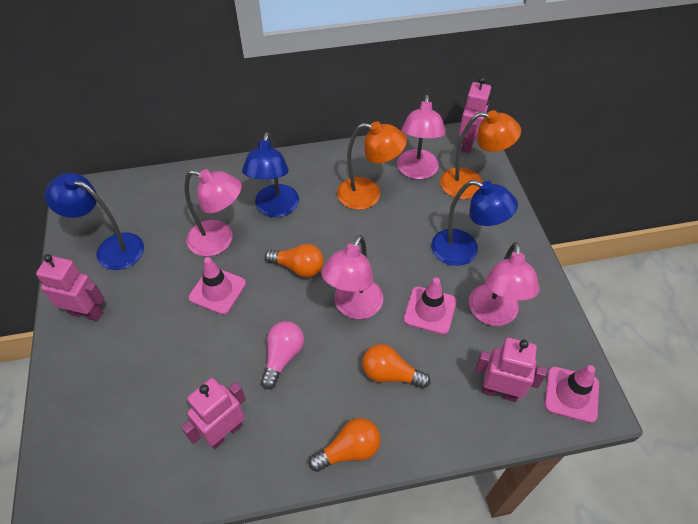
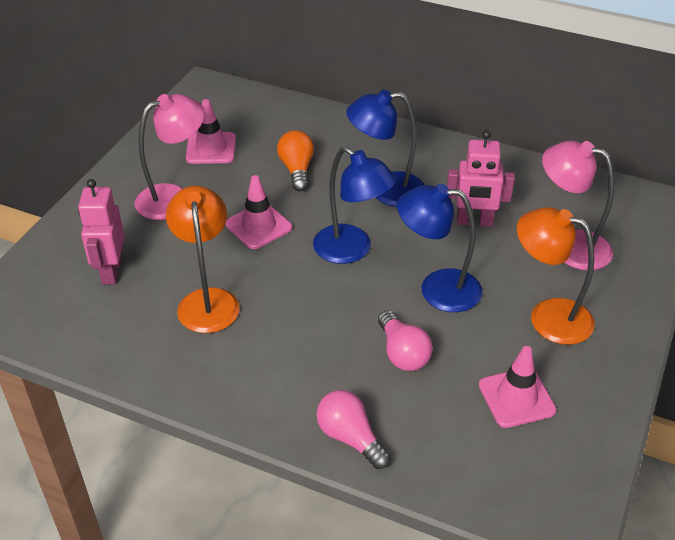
orange light bulb: [265,244,324,278] [309,418,380,472] [362,344,430,389] = 3 -> [277,130,314,191] = 1
pink lamp: [184,169,242,256] [321,235,383,319] [397,95,445,179] [469,242,540,326] = 4 -> [135,94,204,220] [542,141,614,270] = 2
pink light bulb: [261,321,304,389] = 1 -> [317,390,391,469] [378,311,433,371] = 2
pink robot: [36,254,104,321] [181,378,246,449] [459,77,491,153] [475,338,547,402] = 4 -> [78,179,124,284] [447,130,515,227] = 2

